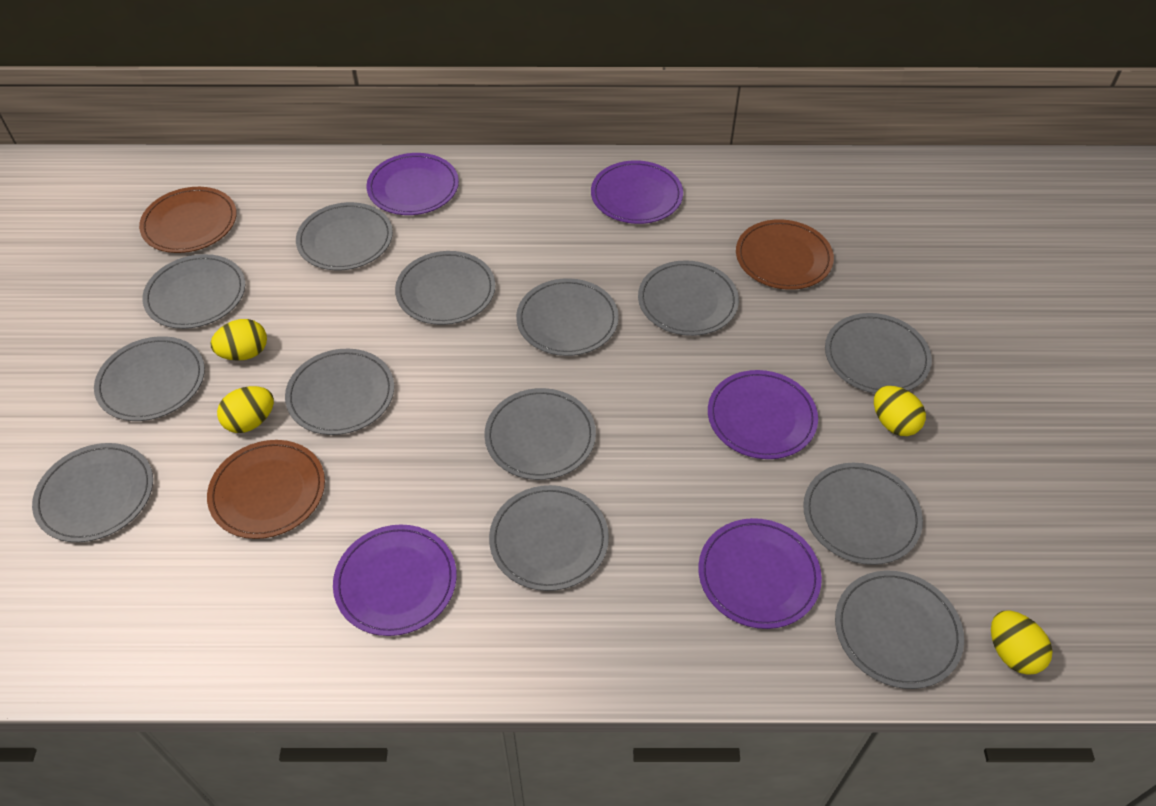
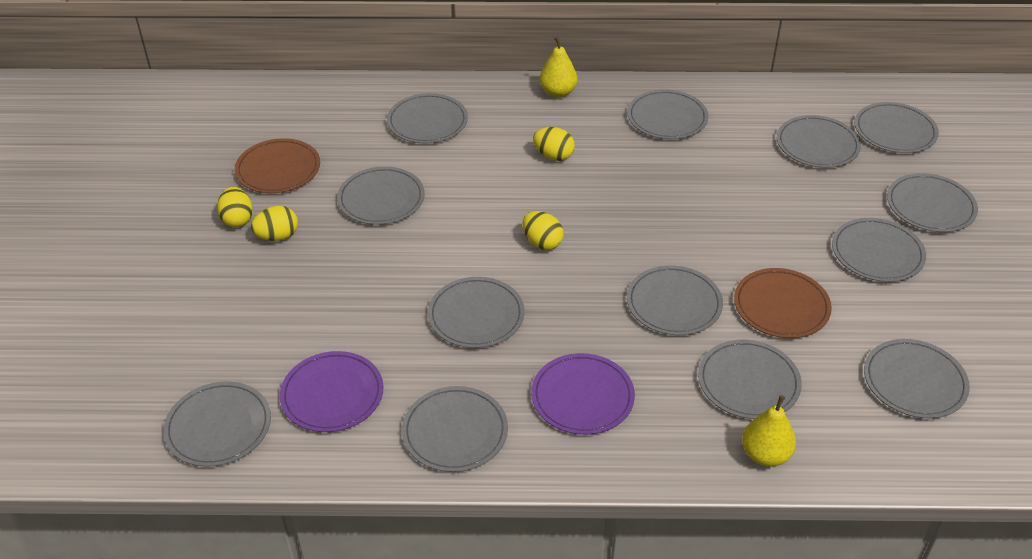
brown plate: [139,187,237,253] [207,440,325,539] [736,219,834,290] = 3 -> [235,138,320,193] [734,268,832,338] = 2
purple plate: [333,524,457,636] [366,153,459,215] [591,160,683,224] [698,518,822,629] [708,370,818,459] = 5 -> [280,351,384,432] [531,353,635,435] = 2
yellow pear: none = 0 -> [539,37,577,98] [742,395,796,467] = 2

